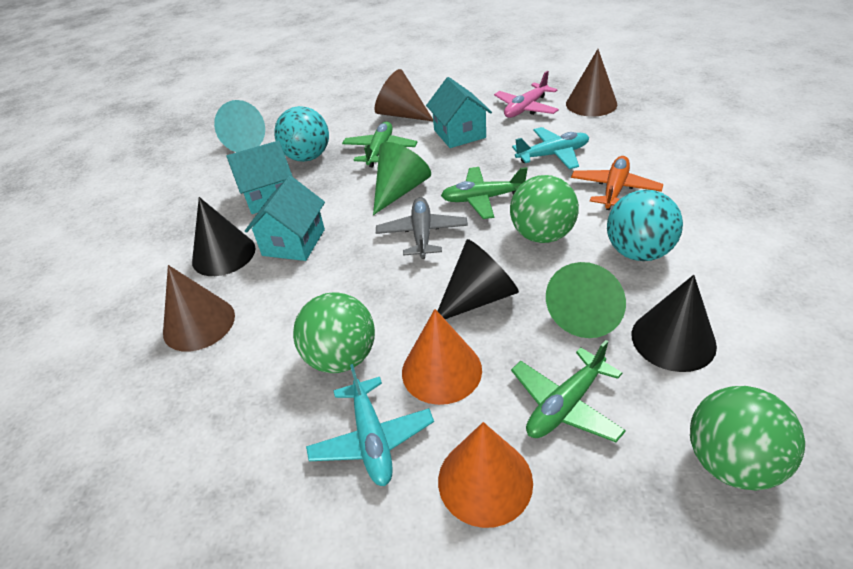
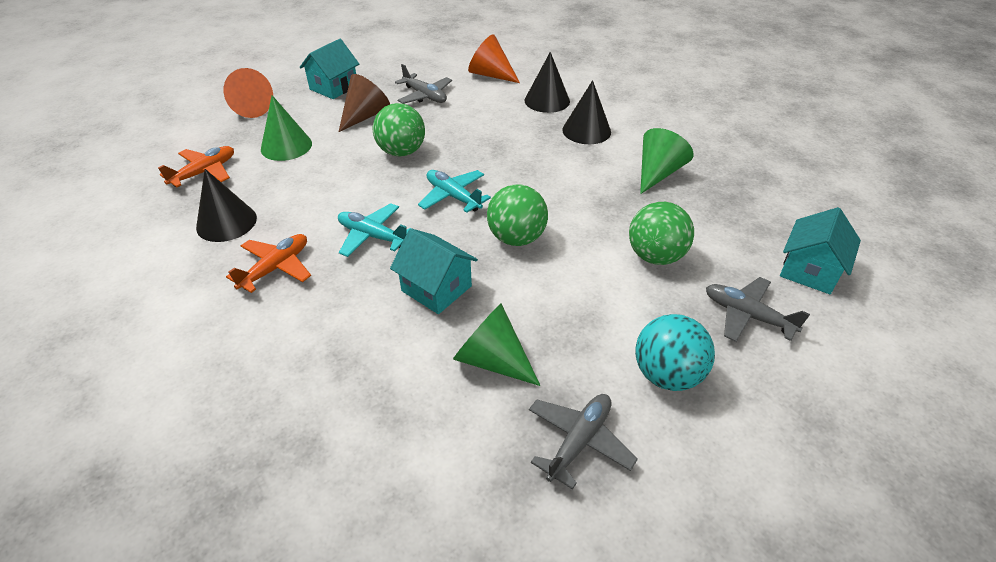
brown cone: [163,265,235,352] [375,69,433,121] [566,49,617,116] = 3 -> [339,74,390,132] = 1
green cone: [373,142,431,215] [546,262,626,338] = 2 -> [261,95,312,161] [453,303,541,386] [640,128,694,194] = 3
green plane: [342,121,417,167] [441,167,528,219] [511,340,626,442] = 3 -> none = 0
grey plane: [376,197,468,259] = 1 -> [395,64,452,104] [529,394,638,490] [706,277,810,342] = 3
orange plane: [571,156,663,210] = 1 -> [158,146,234,187] [226,234,311,293] = 2
pink plane: [494,71,559,118] = 1 -> none = 0
turquoise ball: [274,106,329,162] [607,190,683,261] = 2 -> [635,314,715,391] = 1
turquoise cone: [214,100,265,152] = 1 -> none = 0

